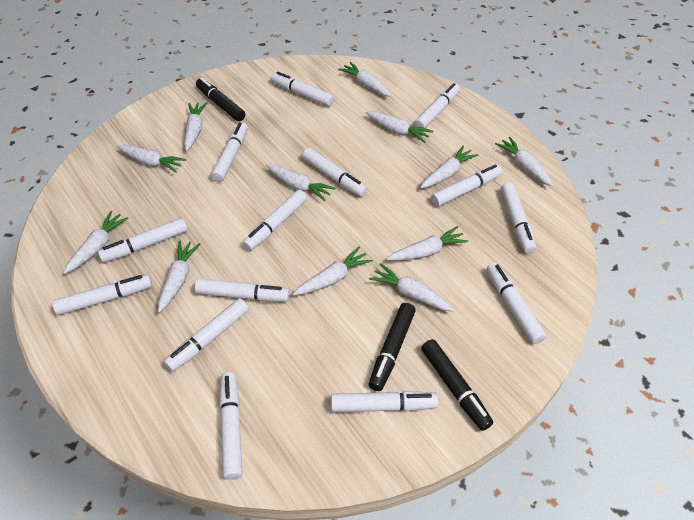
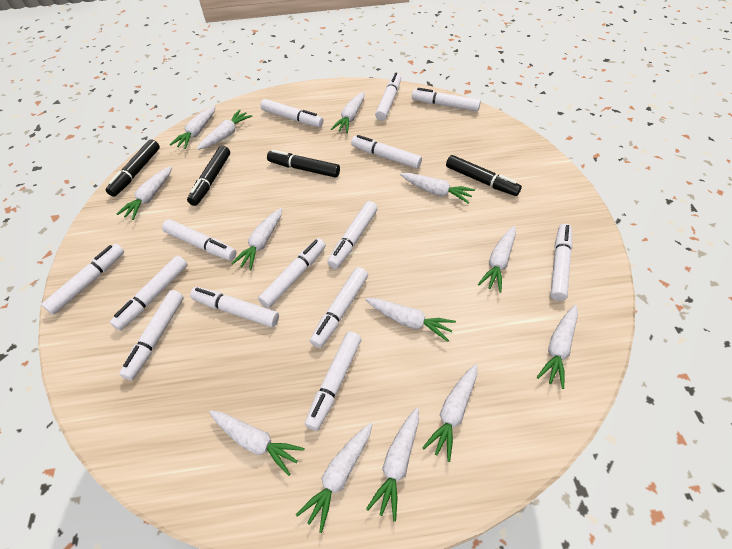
black marker: [196,78,245,122] [369,303,416,391] [421,339,493,431] = 3 -> [106,139,160,197] [187,146,230,206] [267,150,340,178] [446,155,522,196] = 4
white carrot: [63,211,129,274] [117,145,186,173] [158,241,201,313] [184,103,207,151] [266,164,336,202] [293,247,373,296] [338,62,391,97] [366,111,433,143] [369,263,454,312] [386,226,468,261] [420,145,479,189] [495,137,553,186] = 12 -> [117,166,172,220] [170,106,216,149] [197,110,252,150] [209,410,305,476] [231,208,283,270] [296,423,372,533] [331,92,365,133] [365,298,456,342] [366,407,419,521] [400,173,475,204] [422,364,477,462] [478,226,516,293] [537,305,578,389] = 13

